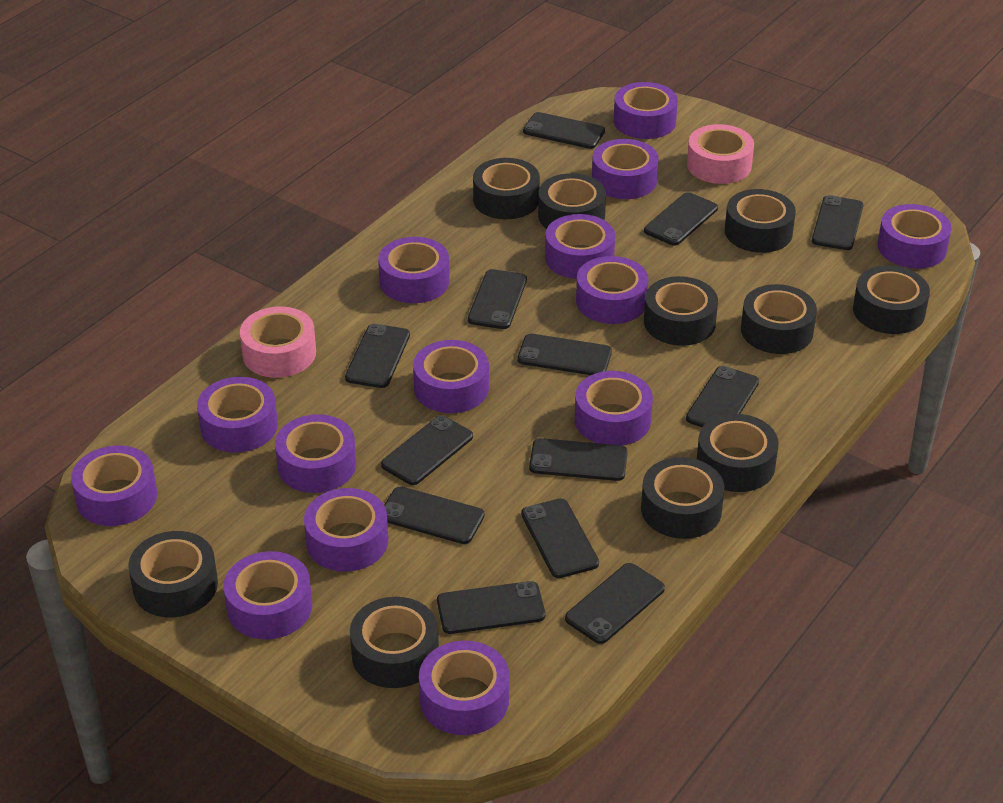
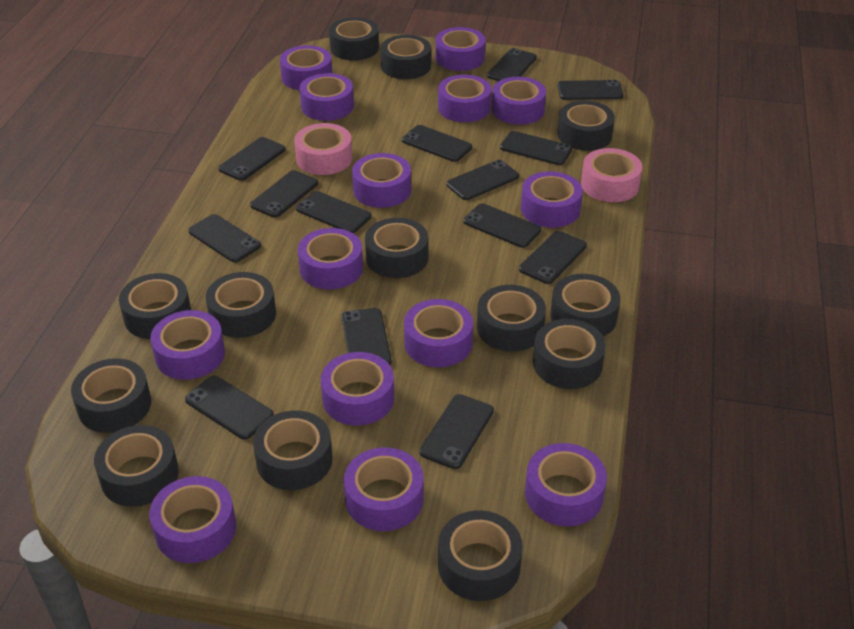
black phone: [345,324,410,388] [381,416,473,485] [384,486,485,544] [437,581,545,634] [468,269,527,329] [517,334,612,375] [521,499,599,578] [523,112,605,149] [529,438,628,481] [565,563,665,644] [644,192,718,246] [686,366,759,427] [812,195,863,250] = 13 -> [185,376,274,439] [188,214,261,262] [218,137,285,181] [250,170,318,218] [296,191,371,233] [341,308,392,365] [402,125,472,162] [420,394,494,469] [446,160,519,200] [463,203,541,248] [487,48,537,81] [500,131,572,165] [519,231,587,284] [558,80,623,100] = 14
black tape: [128,531,218,618] [350,597,439,688] [473,158,540,219] [538,173,606,229] [641,457,724,539] [644,276,718,346] [697,414,778,492] [725,189,796,253] [741,284,817,354] [853,266,930,334] = 10 -> [71,358,151,433] [94,425,179,507] [119,273,191,339] [206,272,276,338] [253,411,333,490] [329,17,379,60] [365,218,428,278] [381,35,431,79] [438,510,523,601] [477,285,546,352] [533,319,606,389] [550,274,620,336] [557,101,615,151] = 13

